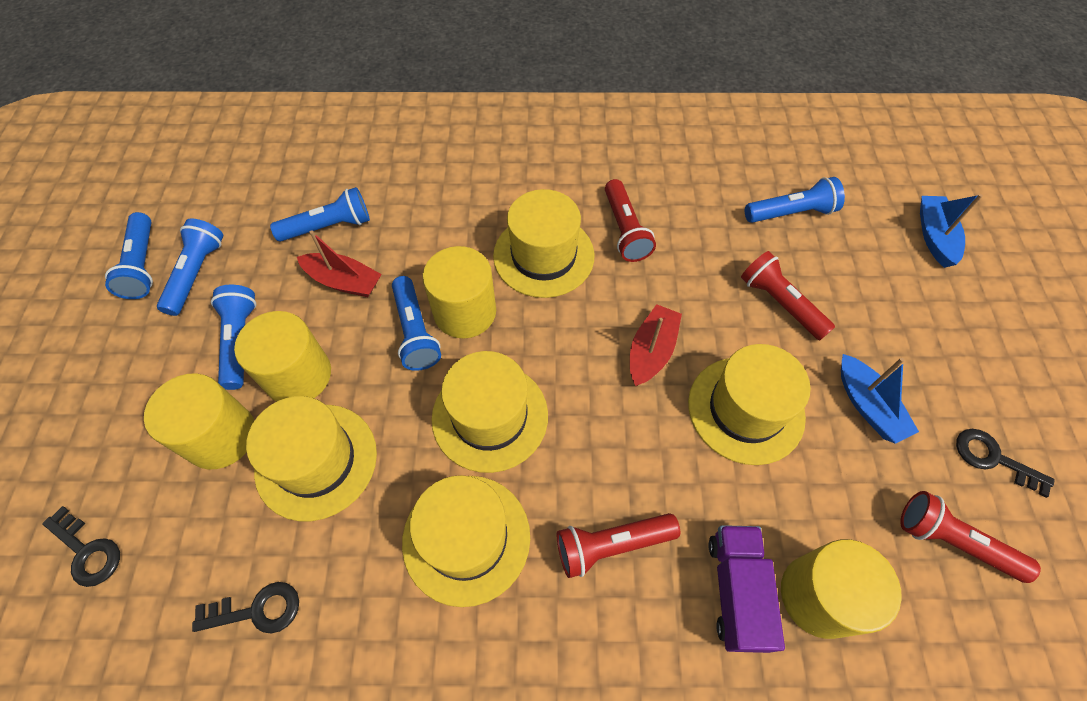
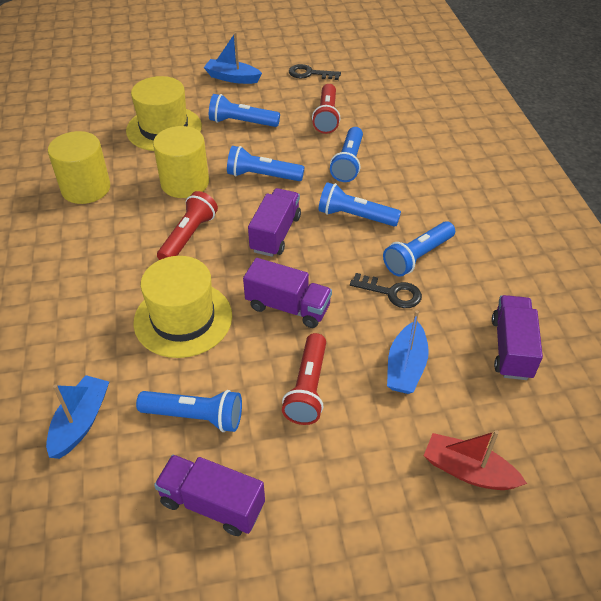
black key: [42,506,120,587] [192,582,299,634] [956,429,1055,498] = 3 -> [289,64,341,80] [350,273,422,308] = 2
blue boat: [841,354,919,444] [920,194,983,268] = 2 -> [46,375,109,459] [203,32,262,84] [387,310,429,394] = 3
purple truck: [709,525,785,653] = 1 -> [154,455,265,536] [243,258,332,328] [248,188,301,257] [492,295,543,380] = 4
red boat: [297,230,382,297] [630,304,682,386] = 2 -> [424,430,527,490] = 1
red flashlight: [557,513,680,578] [605,179,656,262] [741,251,835,340] [900,491,1041,583] = 4 -> [157,191,218,260] [282,333,326,425] [312,84,340,134] = 3
yellow cylinder: [144,374,254,469] [234,311,331,402] [422,246,496,338] [781,539,902,639] = 4 -> [48,131,110,204] [153,126,209,198] = 2
yellow hat: [246,396,377,521] [402,475,530,607] [432,351,548,473] [493,189,594,298] [688,344,811,465] = 5 -> [126,76,202,151] [133,256,232,358] = 2

